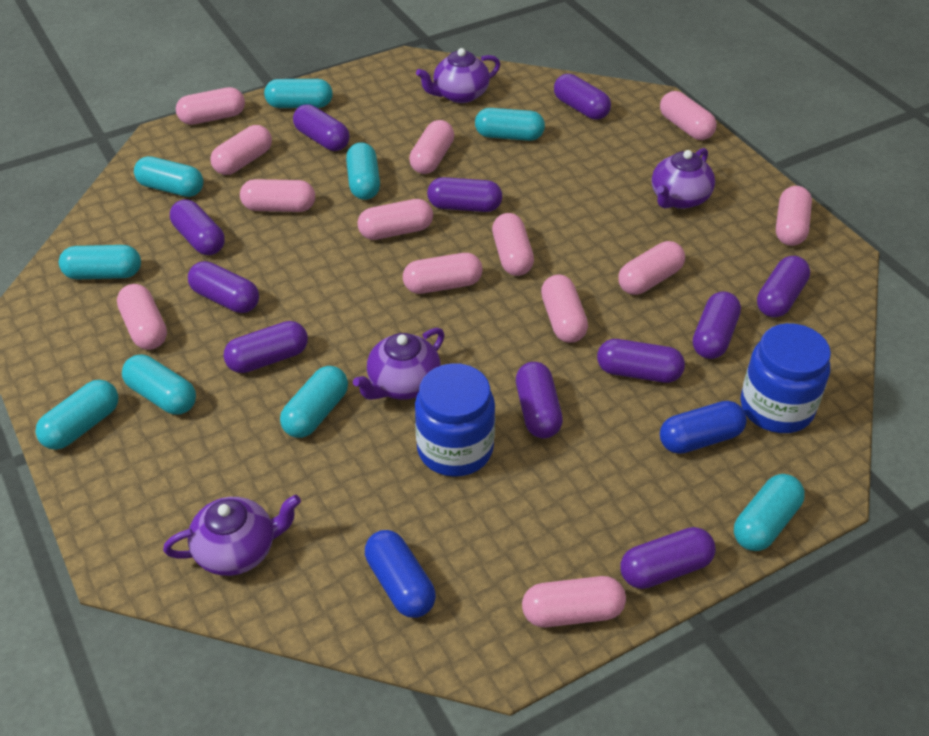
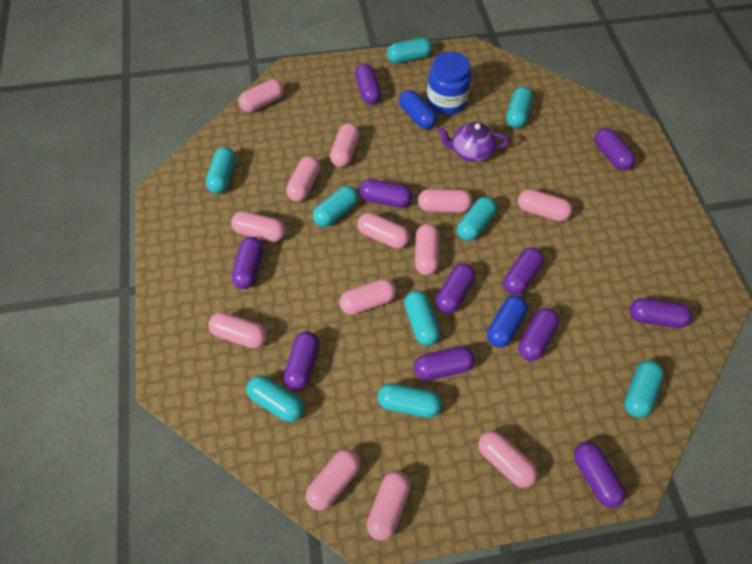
blue jar: [415,363,495,477] [740,323,831,433] = 2 -> [427,52,472,115] = 1
purple teapot: [163,495,301,576] [353,328,445,400] [416,48,500,103] [652,148,715,209] = 4 -> [438,122,509,162] = 1

